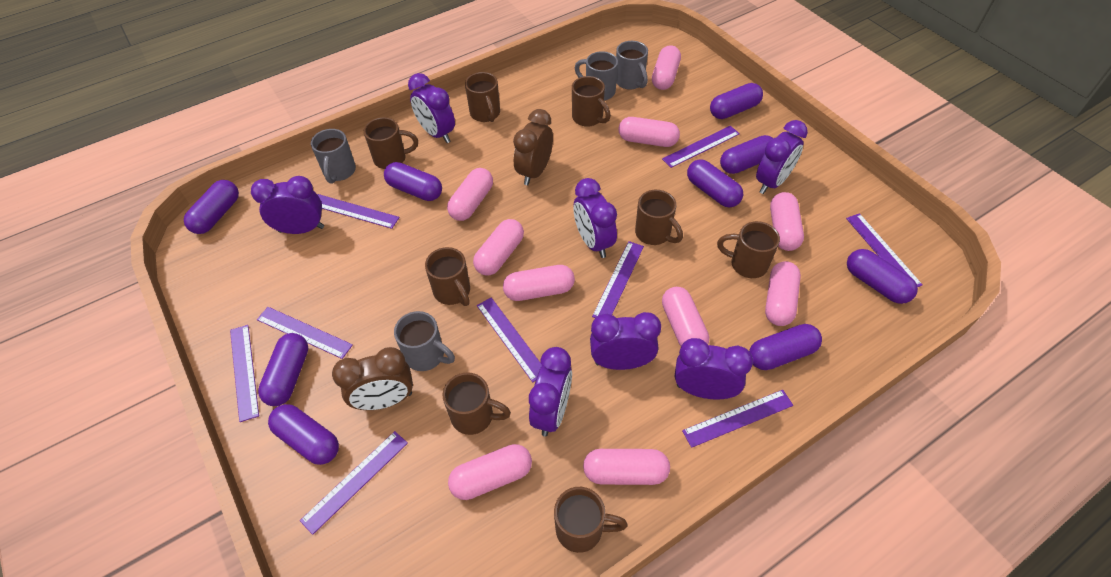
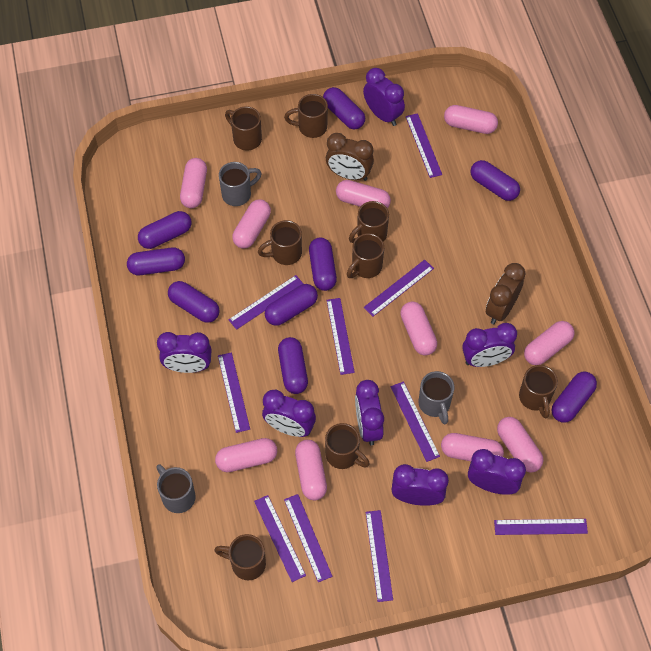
grey mug: [311,129,356,184] [394,311,455,371] [575,51,618,100] [616,41,648,90] = 4 -> [156,464,196,513] [219,162,262,206] [419,371,454,424] = 3
purple ruler: [230,325,259,422] [257,307,353,359] [300,431,408,535] [318,194,399,229] [477,297,542,382] [592,241,644,318] [662,126,740,168] [682,390,793,448] [846,213,923,287] = 9 -> [218,352,250,433] [228,275,304,330] [254,495,306,582] [284,494,333,582] [327,298,355,375] [364,260,434,316] [366,510,393,602] [390,381,440,462] [406,113,442,178] [494,519,588,535] = 10

